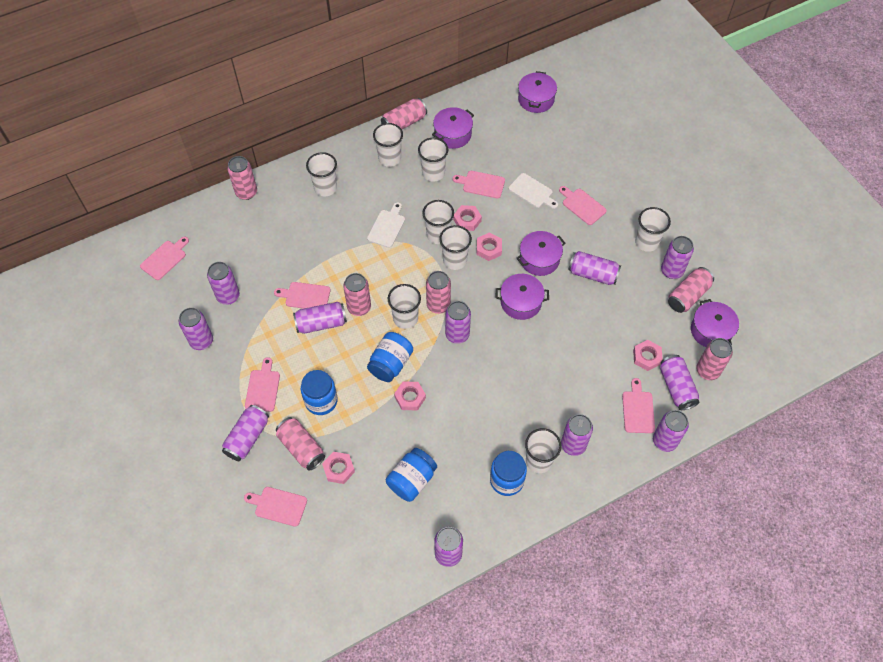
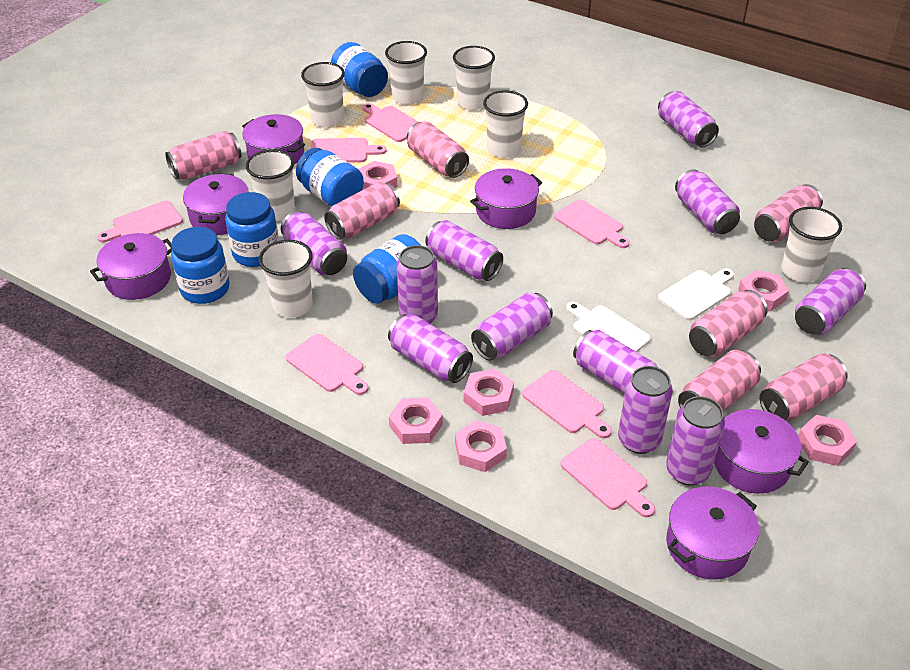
blue jar: [301,370,338,415] [367,332,413,382] [386,448,437,502] [490,451,527,496] = 4 -> [171,227,230,304] [225,192,279,267] [296,148,364,207] [331,42,388,97] [353,234,420,304] = 5
pink nut: [322,452,355,484] [394,381,426,410] [453,205,482,231] [477,232,502,261] [633,340,663,371] = 5 -> [359,161,397,190] [389,398,443,444] [455,420,507,472] [464,368,514,416] [738,270,789,311] [798,415,857,466] = 6
purple pot: [432,107,474,149] [496,274,549,320] [517,231,566,276] [518,71,557,113] [691,299,739,347] = 5 -> [90,233,172,300] [183,173,249,235] [242,114,305,164] [470,168,542,229] [666,487,759,580] [714,409,809,494] = 6
white cup: [306,152,337,196] [373,123,403,167] [388,284,421,329] [418,138,448,182] [422,200,454,244] [439,225,472,270] [525,428,561,473] [635,207,671,252] = 8 -> [246,149,295,221] [259,240,313,318] [301,62,345,128] [385,41,427,105] [453,46,495,110] [483,90,528,158] [781,207,842,282] = 7

